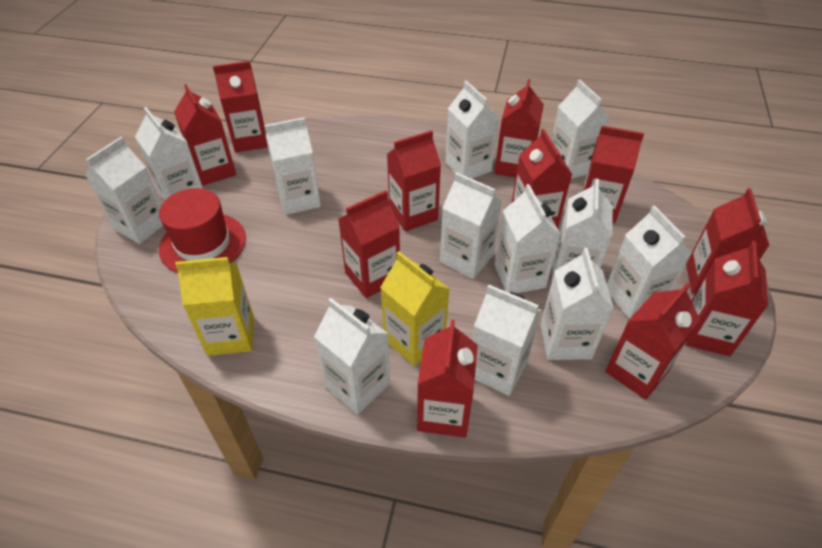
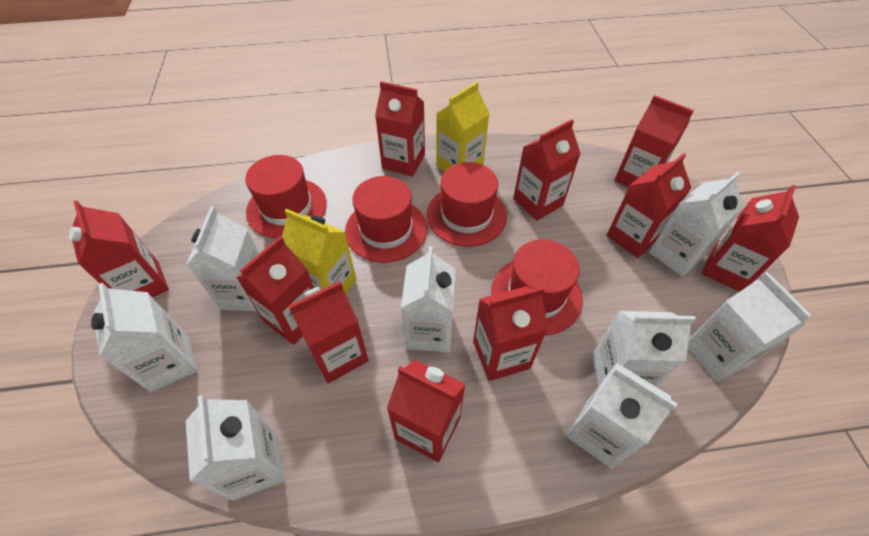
red carton: [174,84,236,186] [213,61,268,153] [338,190,400,298] [387,130,441,231] [417,320,478,438] [494,79,544,178] [512,129,572,228] [582,126,644,223] [605,283,700,400] [685,241,768,356] [686,188,770,294] = 11 -> [69,200,169,297] [237,236,314,345] [288,281,369,383] [375,81,425,176] [387,360,466,462] [473,286,548,381] [513,119,581,221] [606,153,691,258] [614,95,694,188] [702,185,799,292] = 10
red hat: [159,188,246,273] = 1 -> [245,155,327,238] [345,176,427,263] [427,162,507,247] [491,240,583,335] = 4
white carton: [85,137,163,244] [135,107,203,201] [264,117,321,215] [314,298,390,414] [440,172,502,279] [445,80,499,179] [472,285,542,396] [495,184,561,293] [540,248,614,360] [551,80,610,179] [552,179,613,280] [607,205,692,319] = 12 -> [91,283,197,392] [186,206,259,311] [186,395,285,501] [401,246,456,352] [567,363,677,468] [593,311,696,387] [649,172,743,277] [688,272,811,381] = 8

